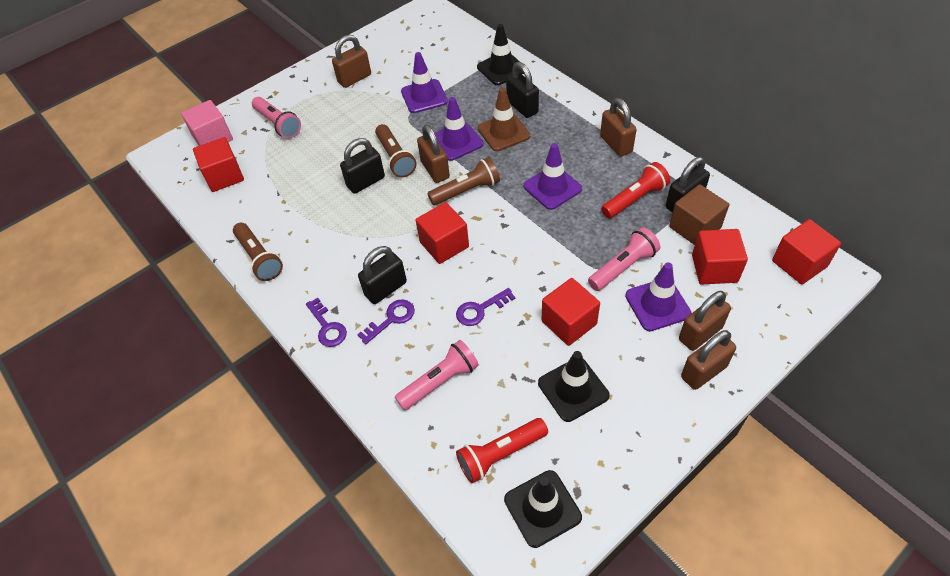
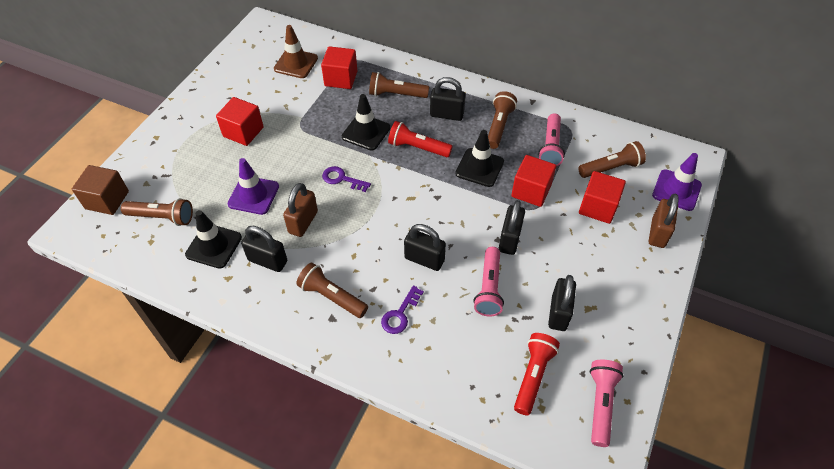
black padlock: [340,138,385,194] [358,246,407,304] [506,62,539,118] [666,157,710,213] = 4 -> [241,226,287,272] [404,224,446,271] [430,77,466,121] [499,200,525,255] [548,275,576,331] = 5
brown flashlight: [233,223,283,281] [375,124,417,178] [427,157,500,205] = 3 -> [121,198,193,226] [296,263,368,318] [369,72,429,98] [488,91,517,149] [578,141,646,178] = 5
brown padlock: [332,35,371,88] [417,125,450,183] [600,98,637,157] [679,291,731,351] [681,330,736,390] = 5 -> [283,183,318,237] [649,194,679,248] = 2
pink cube: [181,100,233,146] = 1 -> none = 0
purple key: [306,298,347,347] [357,299,415,344] [456,288,515,326] = 3 -> [322,166,371,192] [381,285,424,334] = 2
purple traffic cone: [401,52,448,113] [435,97,483,161] [523,143,582,210] [625,262,692,331] = 4 -> [228,158,279,215] [652,153,702,211] = 2
red cube: [193,137,244,192] [416,202,469,264] [542,278,600,346] [692,229,748,285] [772,219,841,285] = 5 -> [216,97,264,146] [321,46,357,89] [511,155,556,207] [579,171,626,224] = 4

